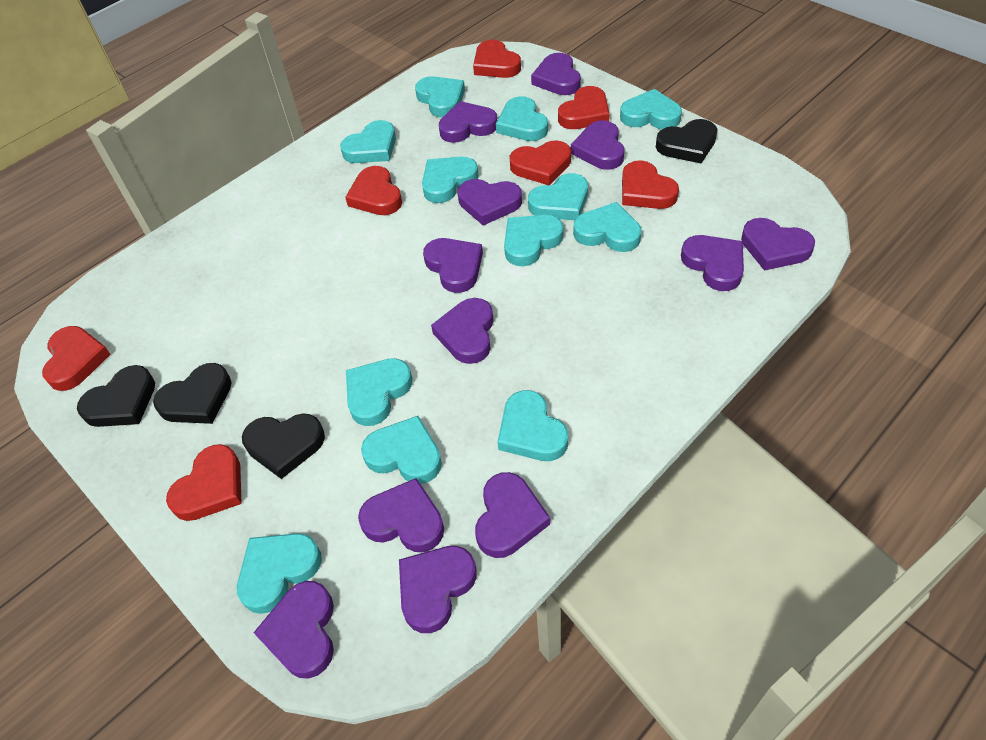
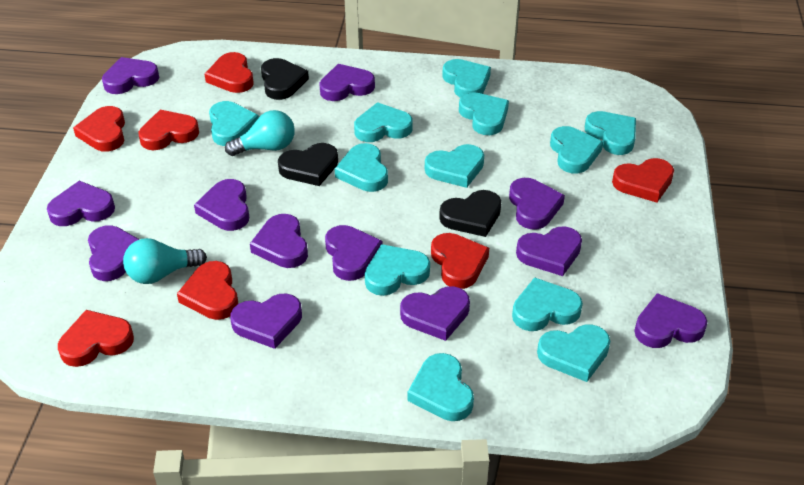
black heart: [77,365,155,427] [153,363,232,424] [242,414,325,479] [656,119,718,163] = 4 -> [261,58,309,100] [278,143,338,186] [439,190,501,237] = 3
turquoise light bulb: none = 0 -> [123,238,207,284] [225,110,295,156] = 2

